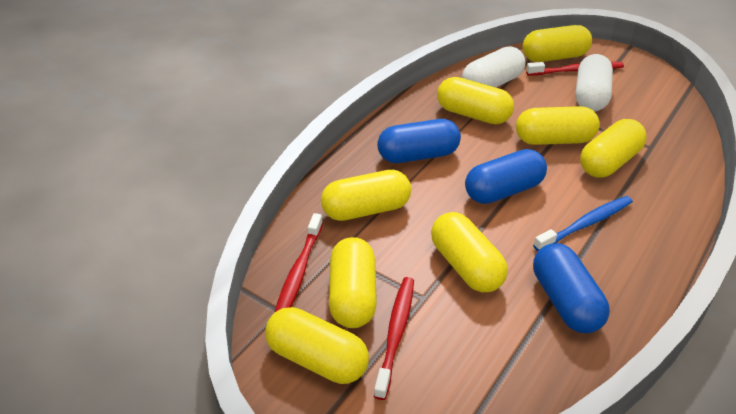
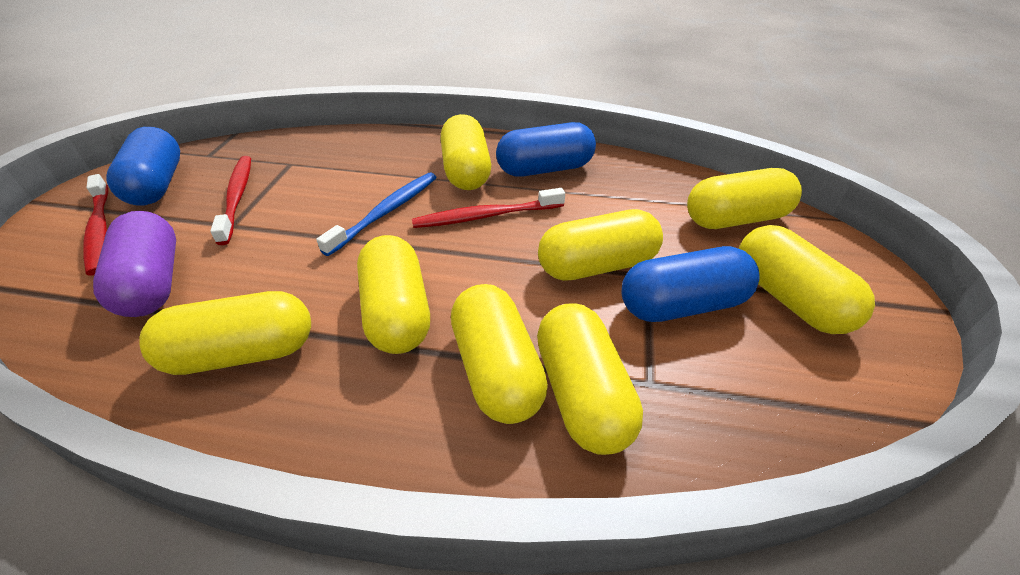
purple capsule: none = 0 -> [93,211,176,317] = 1
white capsule: [462,46,525,87] [576,54,613,112] = 2 -> none = 0

